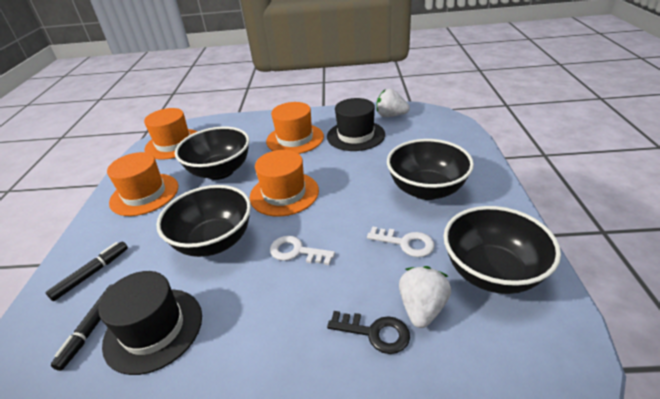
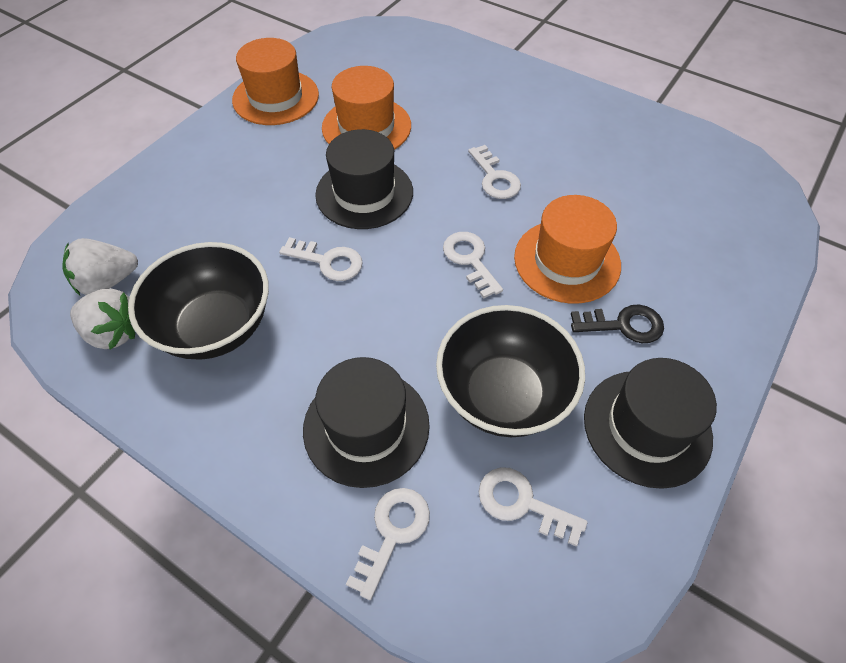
black bowl: [156,185,251,257] [175,126,250,180] [387,139,474,200] [444,206,561,294] = 4 -> [128,242,269,360] [436,305,585,437] = 2
black hat: [98,271,202,375] [327,98,385,151] = 2 -> [303,357,430,488] [315,129,413,229] [584,358,717,489] = 3
black marker: [45,241,128,301] [51,284,113,371] = 2 -> none = 0
orange hat: [107,152,178,216] [144,108,198,160] [249,150,319,217] [266,102,324,154] = 4 -> [232,38,319,125] [322,66,411,150] [514,195,621,304] = 3
white key: [270,236,335,265] [367,226,435,257] = 2 -> [279,237,363,281] [346,488,430,600] [443,232,503,298] [468,145,521,199] [479,467,587,546] = 5

